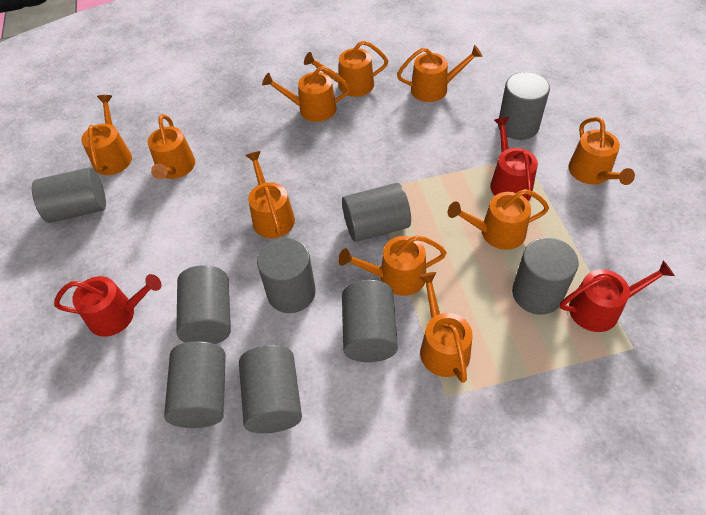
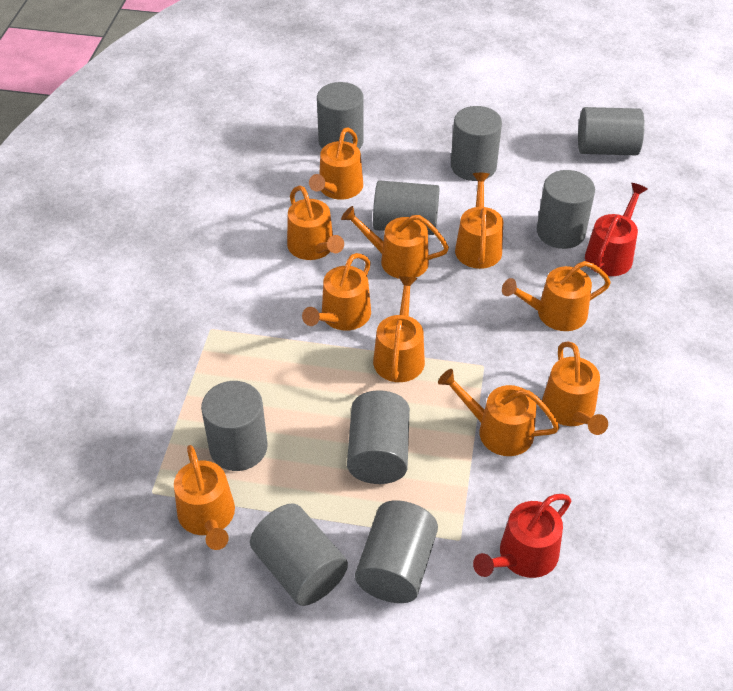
red watering can: [54,274,162,337] [490,117,538,201] [560,260,675,332] = 3 -> [473,494,571,578] [585,183,648,276] = 2

